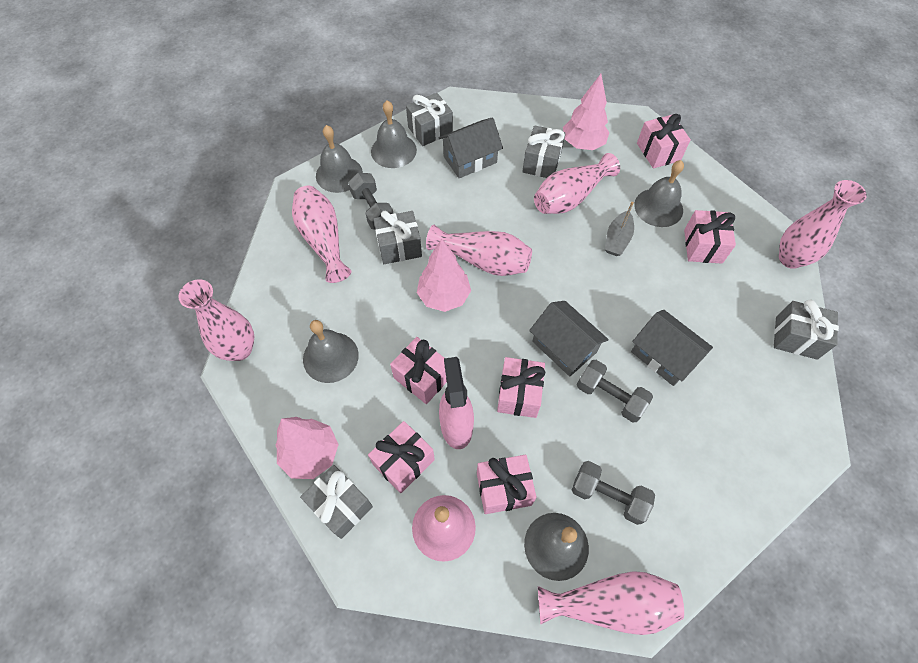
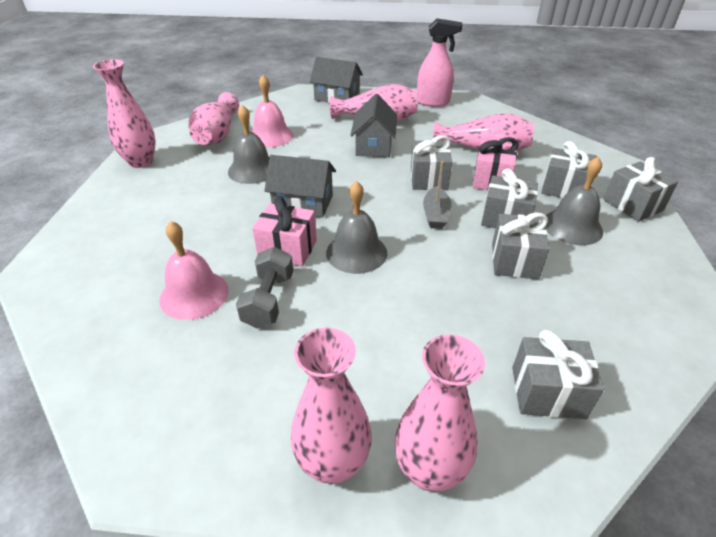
grey bell: [303,320,359,383] [316,125,363,193] [371,101,417,168] [524,513,589,581] [634,160,684,227] = 5 -> [228,105,269,184] [326,181,387,274] [545,156,603,245] = 3
grey dumbbell: [348,173,394,230] [572,461,655,525] [577,360,653,422] = 3 -> [236,247,293,329] = 1
grey gift: [300,465,373,539] [373,211,422,264] [406,93,453,146] [522,125,566,178] [774,299,839,360] = 5 -> [411,135,452,190] [481,169,538,228] [492,212,549,279] [512,330,604,419] [541,141,597,198] [603,157,678,222] = 6
pink bell: [412,495,476,562] = 1 -> [159,221,228,320] [252,75,294,147] = 2
pink gift: [368,421,435,493] [390,337,447,404] [477,455,537,514] [497,357,545,418] [637,114,691,168] [684,210,736,264] = 6 -> [252,196,317,266] [472,137,519,190] = 2
pink tree: [275,417,339,479] [417,239,471,312] [563,74,610,150] = 3 -> none = 0

